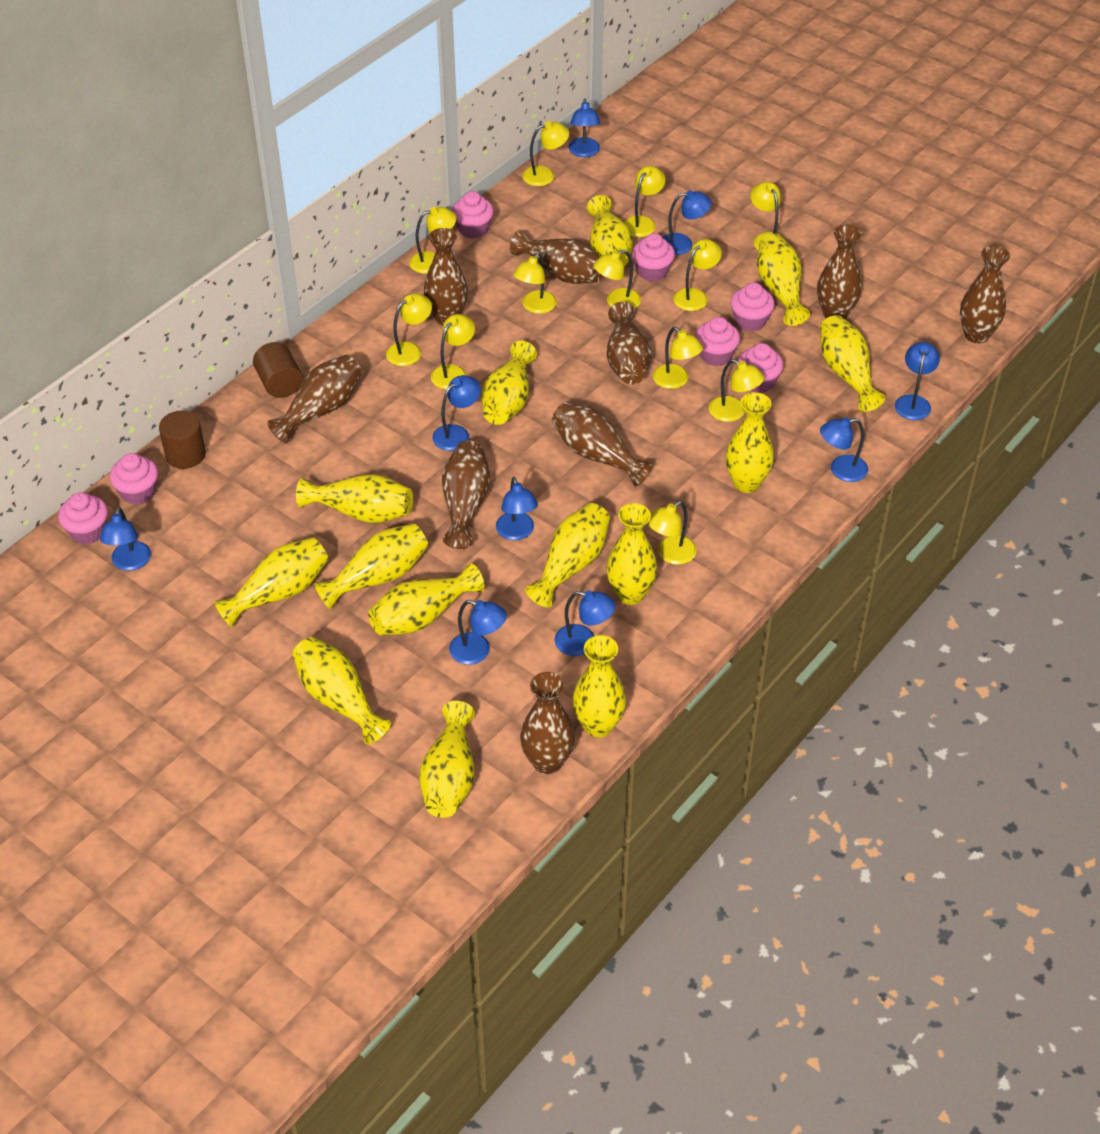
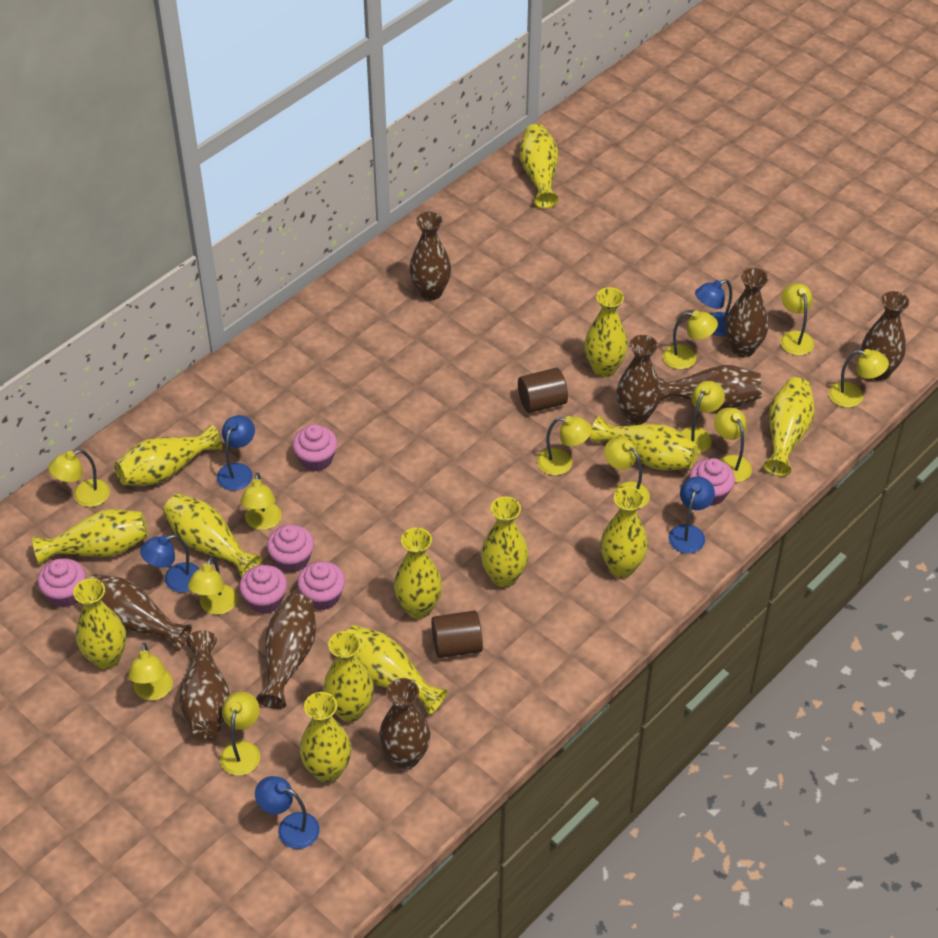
blue lamp: [100,507,151,571] [432,375,481,451] [449,600,507,665] [496,477,538,540] [554,590,616,656] [568,98,601,157] [662,190,712,255] [820,417,868,482] [895,342,940,420] = 9 -> [140,535,200,593] [217,415,255,491] [255,776,320,849] [668,477,715,553] [695,279,732,336] = 5
pink cupcake: [58,492,108,544] [110,453,158,505] [452,191,494,239] [632,233,675,281] [695,317,740,366] [731,283,775,331] [738,343,783,393] = 7 -> [38,558,86,607] [239,565,287,614] [267,525,314,573] [292,424,337,471] [297,561,345,610] [689,458,735,506] = 6

